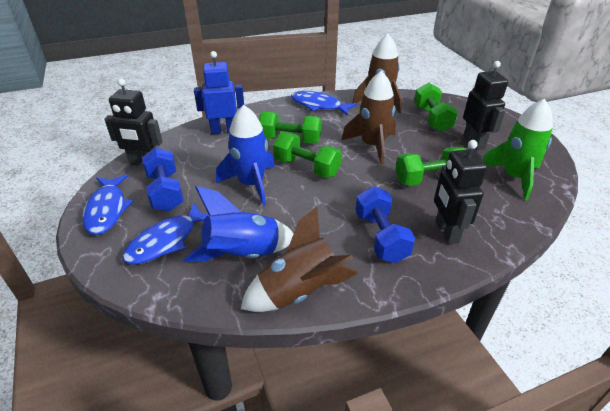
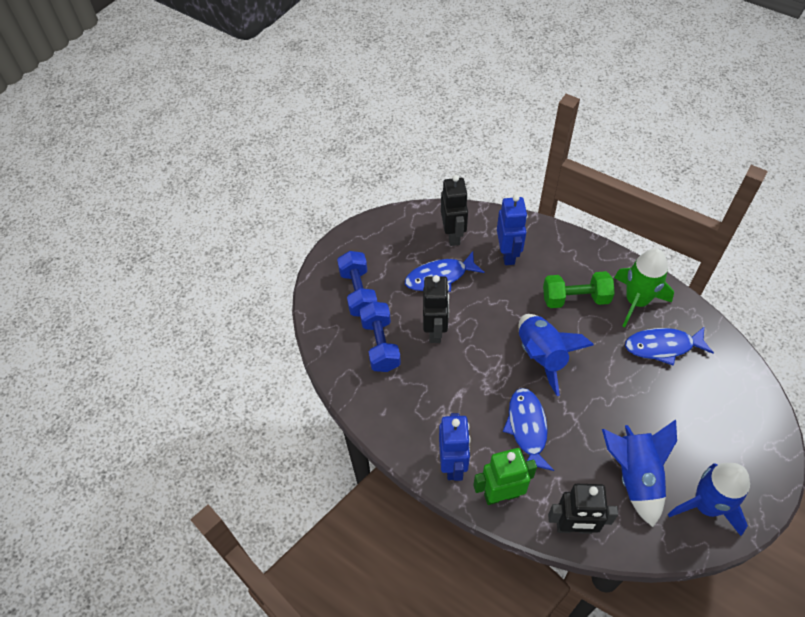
blue robot: [194,51,244,135] = 1 -> [439,413,471,481] [497,194,527,265] = 2
blue rocket: [183,186,294,262] [216,105,275,206] = 2 -> [519,314,594,396] [602,420,677,527] [668,463,750,536] = 3
brown rocket: [241,206,358,312] [342,71,396,164] [352,34,402,114] = 3 -> none = 0
green dumbbell: [259,111,322,144] [273,132,342,178] [396,147,467,186] [414,83,458,132] = 4 -> [543,271,615,308] = 1
green robot: none = 0 -> [473,448,537,505] = 1

